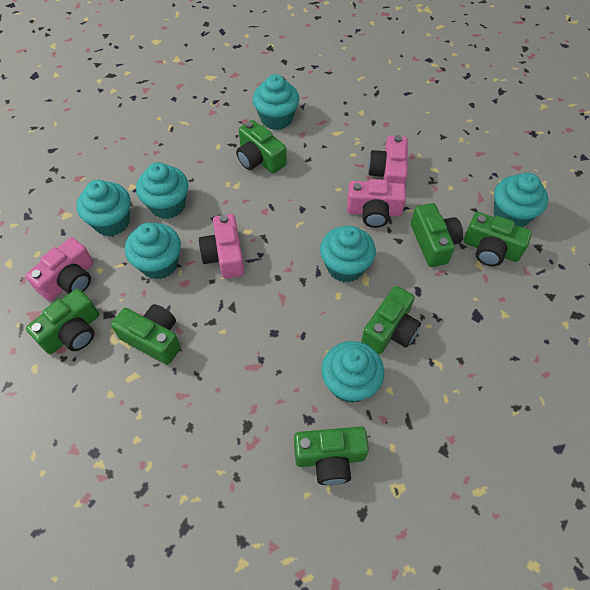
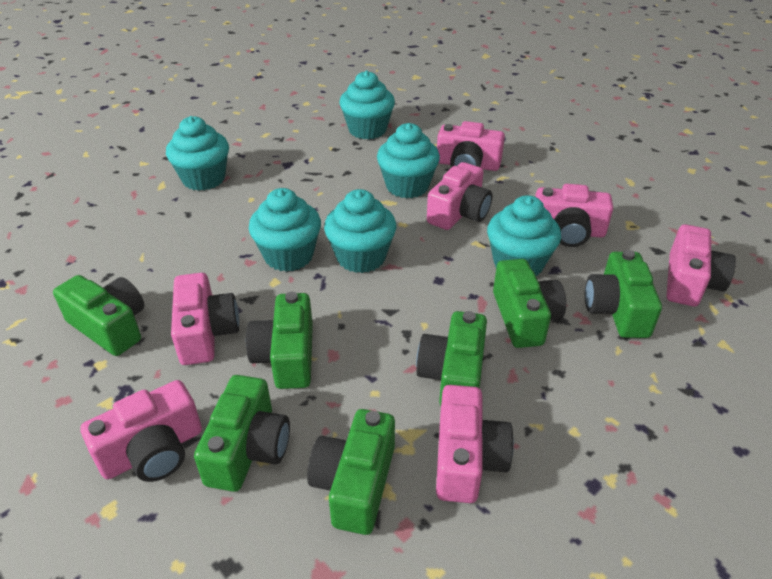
pink camera: [26,237,94,301] [199,214,244,279] [347,179,406,228] [368,135,408,184] = 4 -> [80,380,202,482] [171,273,239,365] [427,162,492,230] [436,385,514,503] [437,121,505,171] [535,184,613,247] [667,224,736,307] = 7
turquoise cupcake: [77,180,131,236] [125,223,181,279] [136,162,188,219] [253,74,299,130] [320,226,376,282] [321,341,384,403] [494,173,548,227] = 7 -> [166,116,229,191] [249,188,321,272] [324,189,396,273] [339,71,395,139] [377,123,440,199] [487,195,561,276] = 6

